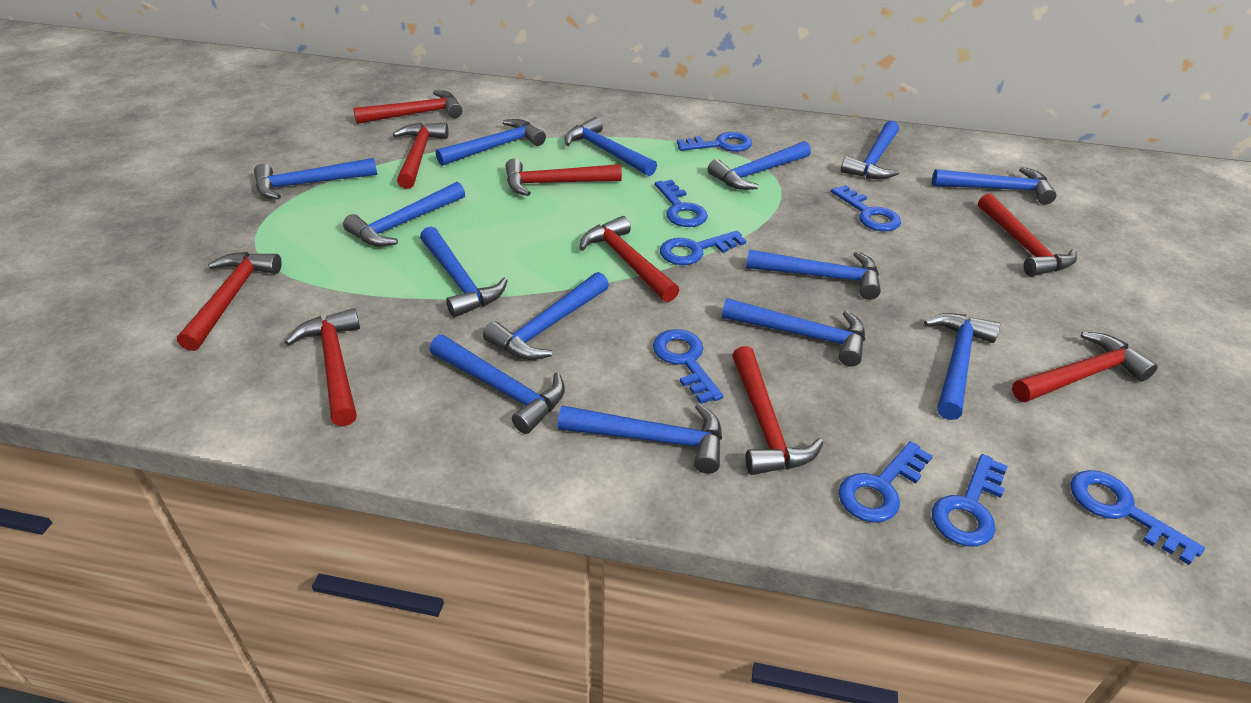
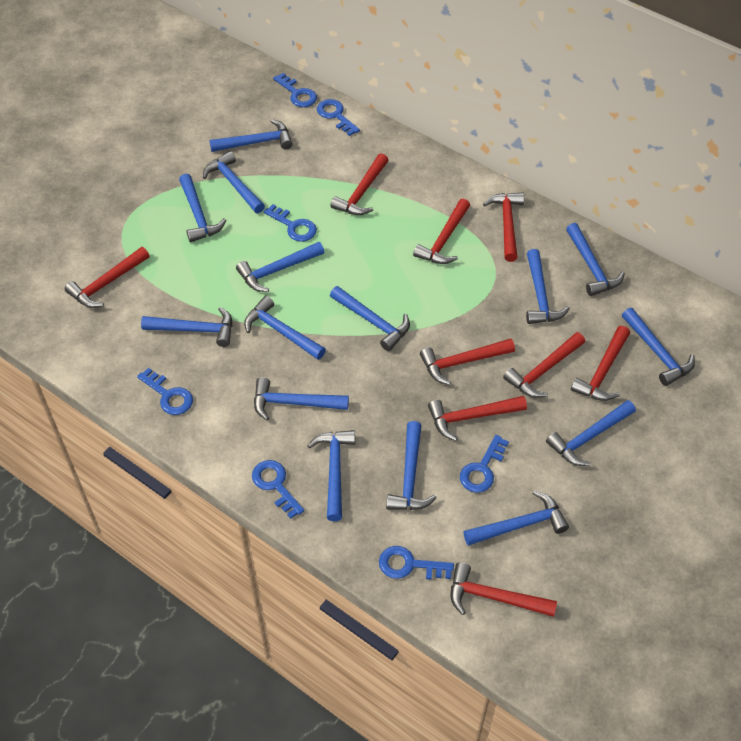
blue hammer: [254,158,377,199] [343,182,465,247] [420,227,508,317] [430,335,565,434] [436,119,546,166] [483,272,609,360] [558,403,722,474] [564,117,657,176] [708,141,811,190] [722,298,865,367] [746,249,881,300] [841,121,900,179] [924,313,1000,420] [932,167,1057,204] = 14 -> [141,307,232,347] [179,174,226,242] [203,151,265,213] [209,119,293,152] [236,242,324,292] [244,296,326,360] [254,377,349,420] [307,430,355,521] [330,286,410,351] [386,421,437,510] [464,491,569,546] [526,249,570,324] [546,400,636,466] [566,223,625,296] [622,308,695,386] = 15
blue key: [653,329,723,404] [655,180,708,227] [660,231,746,265] [677,132,752,152] [831,185,901,231] [838,441,933,523] [932,454,1008,547] [1070,470,1205,565] = 8 -> [137,368,193,415] [252,460,304,519] [264,204,317,242] [273,73,317,107] [317,99,360,136] [379,546,454,580] [460,435,509,493] = 7

